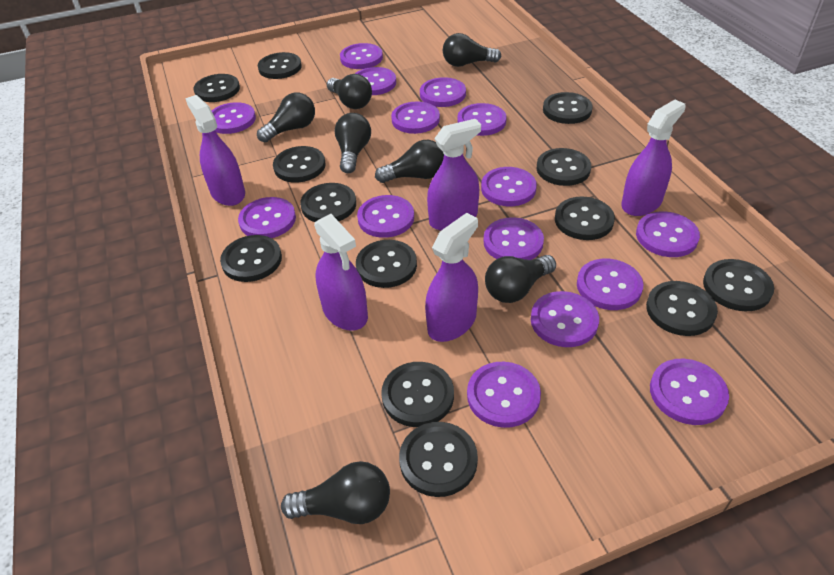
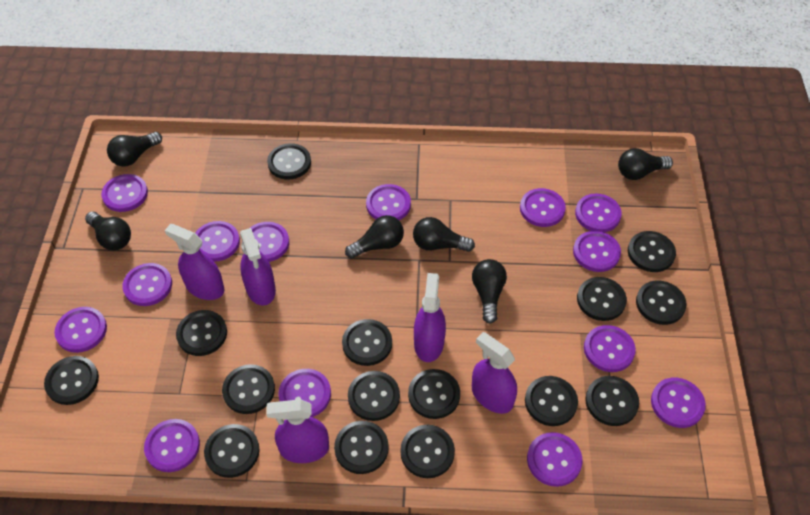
black button: [194,74,240,102] [220,235,282,282] [258,52,302,79] [273,146,326,183] [300,183,356,222] [356,240,417,288] [381,362,454,427] [399,422,478,497] [537,148,591,186] [543,92,593,124] [555,197,615,240] [646,281,718,336] [703,259,774,311] = 13 -> [44,356,99,405] [176,310,227,356] [204,424,259,478] [222,364,275,414] [267,143,311,179] [334,421,389,474] [342,319,392,366] [348,371,400,421] [400,425,455,478] [408,369,460,419] [525,376,578,426] [577,277,627,321] [585,376,639,426] [628,231,676,272] [636,281,687,325] = 15
black light bulb: [257,92,315,142] [281,461,390,524] [327,74,372,109] [334,113,371,173] [375,140,444,183] [443,33,501,67] [485,255,556,303] = 7 -> [85,212,131,251] [107,132,162,166] [345,215,404,258] [413,217,475,252] [472,259,507,323] [618,148,673,180] = 6
purple button: [212,102,256,134] [238,197,296,238] [340,43,383,69] [355,67,396,95] [357,195,414,238] [391,101,440,134] [420,77,466,107] [457,103,507,136] [467,362,541,428] [481,167,537,206] [483,217,544,260] [531,291,599,347] [577,259,643,310] [636,211,700,257] [650,359,729,425] = 15 -> [54,307,107,353] [101,174,148,212] [122,263,172,306] [144,419,200,472] [195,221,240,262] [242,222,289,262] [278,369,331,417] [366,184,411,220] [520,188,566,227] [527,432,582,487] [573,231,621,272] [575,194,622,232] [584,325,636,372] [651,378,706,428] = 14

